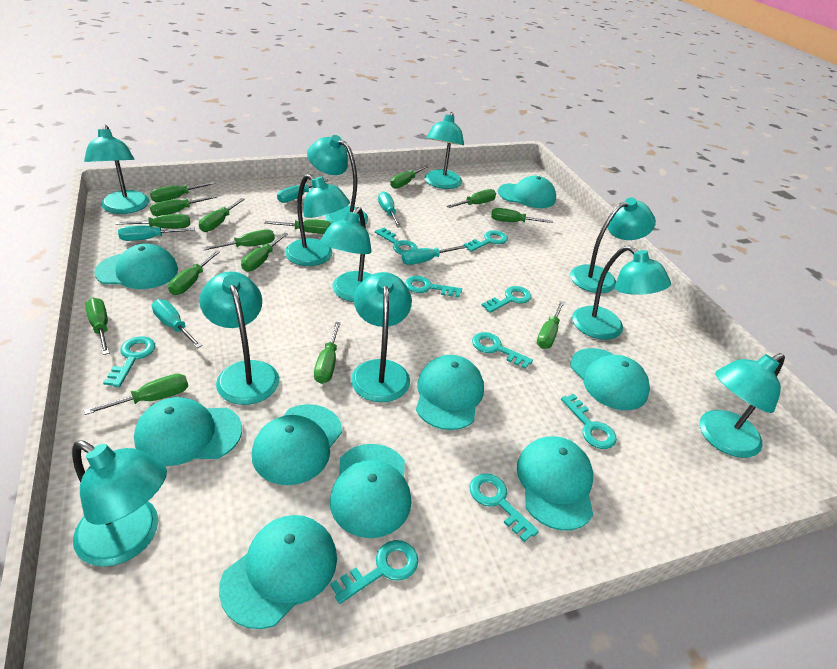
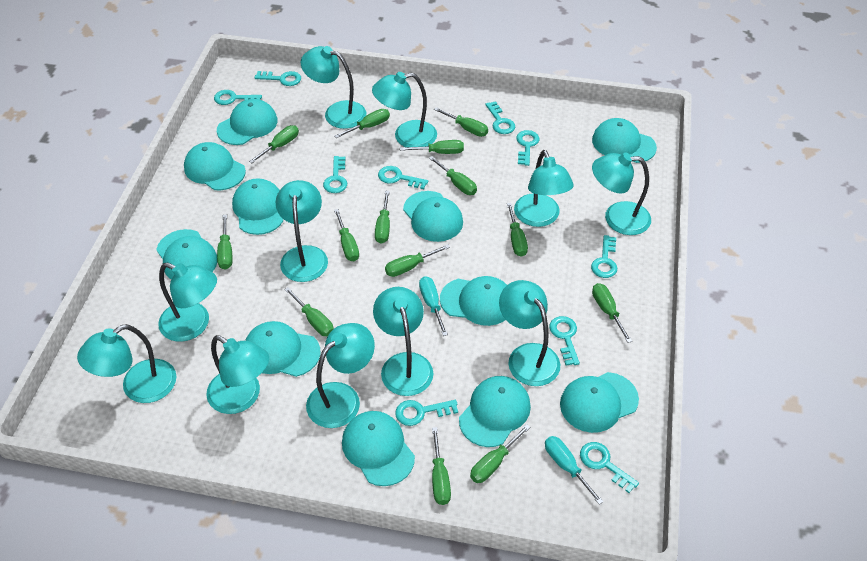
green screwdriver: [84,374,188,415] [85,298,109,355] [115,214,190,229] [150,182,215,202] [150,195,217,216] [168,251,220,295] [199,198,245,232] [202,229,275,250] [241,232,288,272] [264,219,332,234] [314,322,341,384] [390,165,429,189] [447,189,496,208] [491,208,553,223] [537,301,565,349] = 15 -> [217,215,232,270] [249,125,299,163] [284,287,334,336] [334,209,359,261] [335,109,390,138] [375,191,390,244] [385,244,450,277] [400,140,464,154] [429,156,477,195] [432,427,451,505] [434,107,488,137] [470,424,530,483] [507,203,528,257] [592,283,632,343] = 14
turquoise cap: [94,244,178,289] [134,397,242,466] [219,515,337,629] [252,404,342,485] [330,444,411,538] [416,355,484,430] [498,176,556,208] [517,437,593,531] [570,348,650,410] = 9 -> [156,229,217,279] [184,142,246,190] [217,99,278,145] [232,178,283,235] [245,321,321,377] [342,411,415,486] [403,191,463,242] [440,276,507,326] [459,376,531,447] [560,372,639,433] [592,118,657,163] = 11
turquoise key: [103,336,155,387] [330,540,418,604] [375,228,418,255] [405,276,462,298] [464,230,508,252] [469,473,539,542] [472,332,533,369] [481,286,531,313] [561,394,617,449] = 9 -> [214,90,262,105] [255,71,301,86] [323,156,347,193] [378,166,428,189] [395,400,458,426] [485,101,515,134] [516,130,539,166] [549,316,580,365] [580,442,639,493] [591,235,617,278] = 10
turquoise screwdriver: [118,225,195,241] [152,299,202,348] [277,179,328,203] [378,191,402,227] [402,245,465,265] = 5 -> [419,276,448,336] [545,436,604,505] = 2

